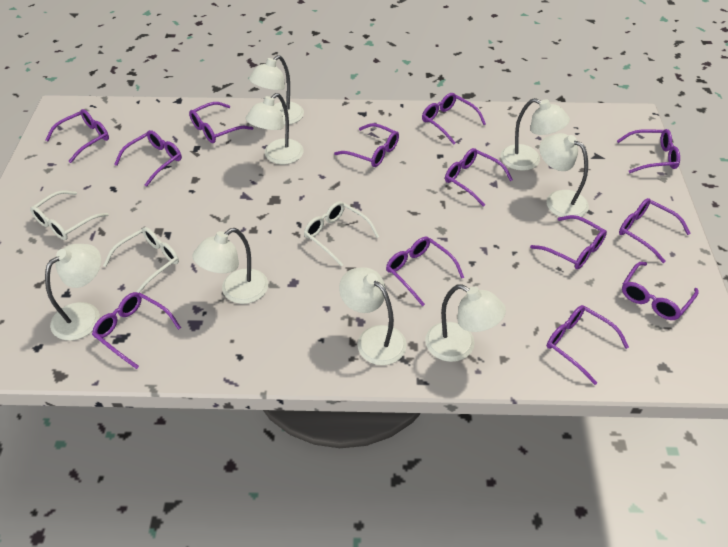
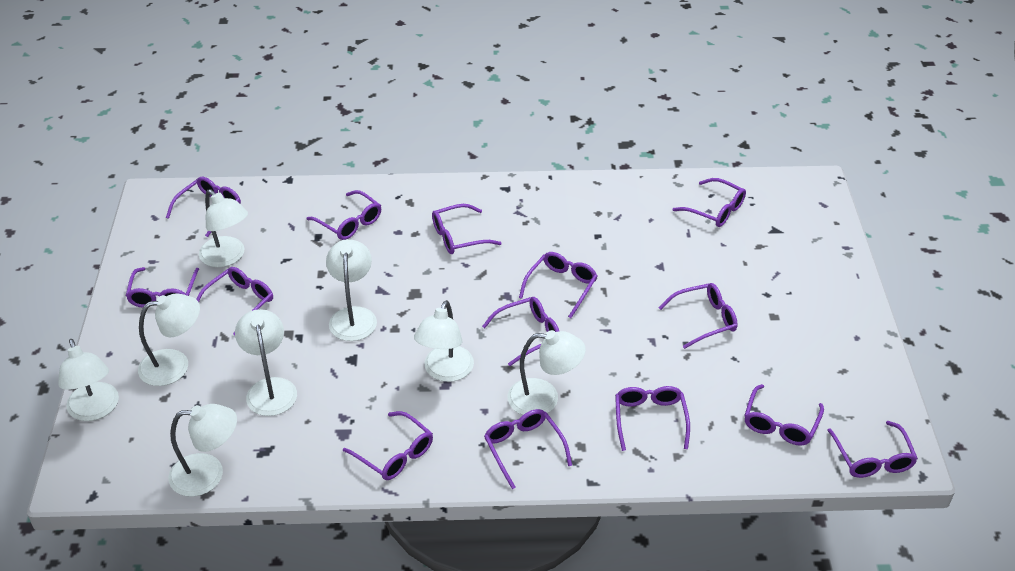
purple glasses: [46,109,109,163] [92,292,181,369] [114,130,182,187] [189,102,253,143] [334,123,399,167] [386,236,464,306] [422,93,486,145] [445,148,513,207] [530,215,607,269] [547,305,629,385] [617,129,680,173] [619,198,691,263] [622,262,699,320] = 13 -> [126,267,199,307] [166,177,241,237] [196,267,273,335] [306,190,381,240] [343,411,433,480] [432,204,501,254] [482,297,559,366] [484,409,572,489] [519,252,598,318] [615,386,690,451] [659,283,738,349] [673,178,746,227] [744,384,824,446] [827,421,918,478] = 14
white glasses: [30,190,109,240] [103,227,179,293] [304,201,379,267] = 3 -> none = 0

